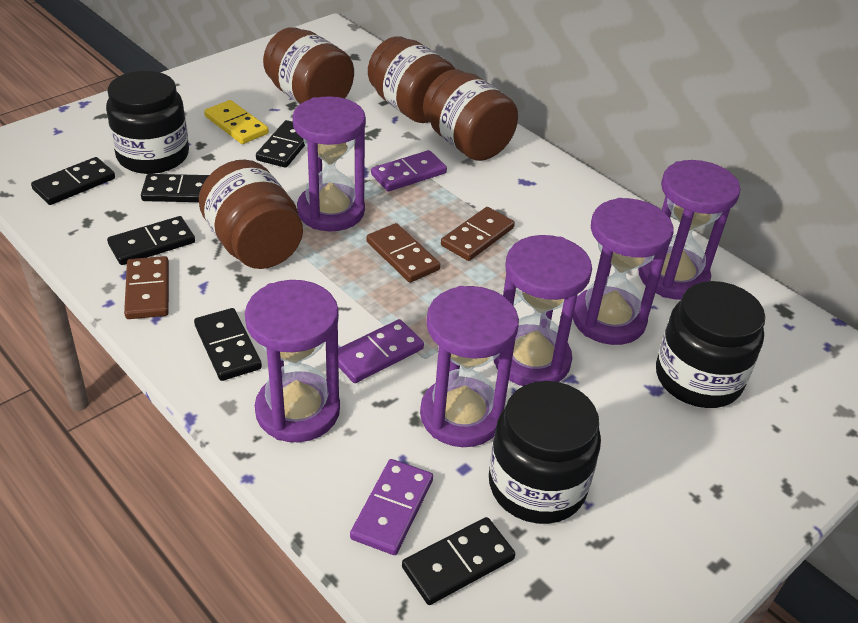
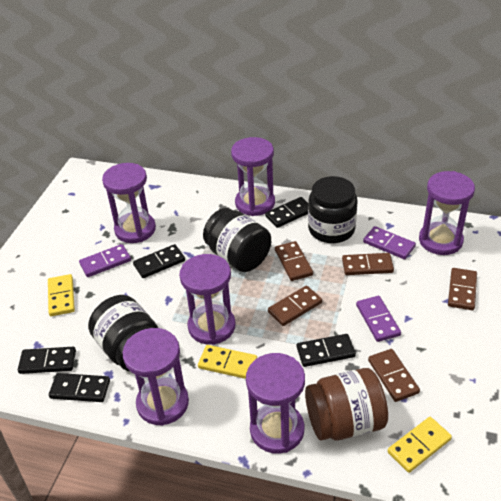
black domino: [31,157,115,205] [107,216,195,265] [141,174,209,202] [194,308,262,381] [256,120,305,168] [402,517,515,605] = 6 -> [18,347,76,374] [49,373,110,402] [133,244,185,278] [265,197,309,228] [297,334,356,367] = 5
brown domino: [124,256,169,319] [366,223,440,282] [441,207,515,261] = 3 -> [268,285,322,326] [275,241,313,281] [342,253,394,275] [368,349,420,402] [448,268,477,310] = 5
brown jar: [199,160,303,269] [263,27,354,104] [368,37,456,123] [423,70,518,161] = 4 -> [305,368,388,441] = 1
yellow domino: [204,100,269,144] = 1 -> [48,274,75,316] [198,345,257,379] [388,417,452,473] = 3

